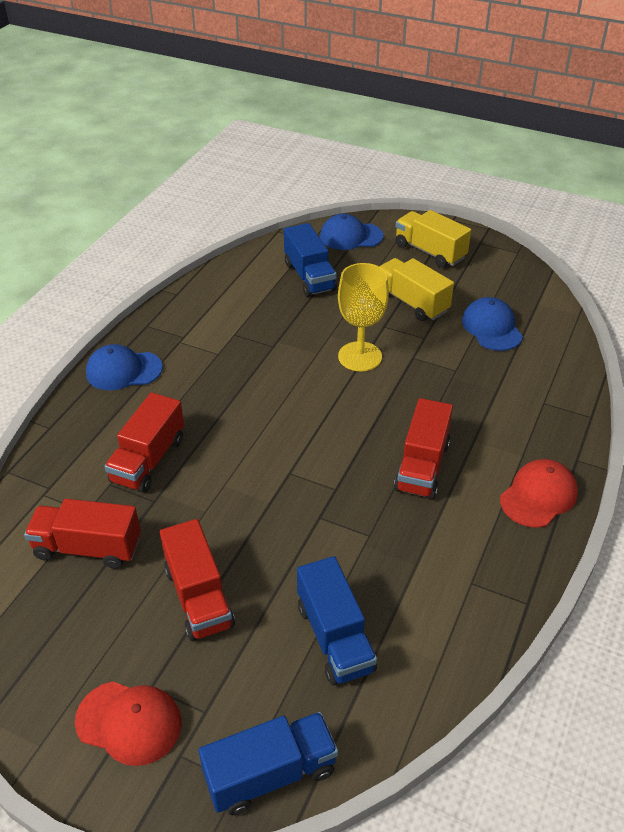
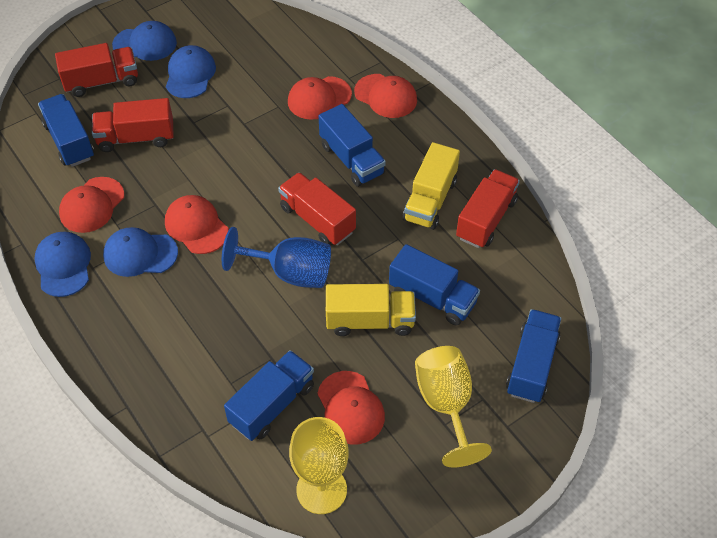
blue cap: [86,344,163,390] [320,214,383,250] [462,297,523,351] = 3 -> [34,232,91,297] [103,227,178,277] [112,21,177,61] [166,45,216,98] = 4
blue goblet: none = 0 -> [222,227,331,288] = 1
blue truck: [199,712,338,815] [284,223,337,297] [297,556,377,685] = 3 -> [38,94,94,167] [224,350,314,441] [319,104,386,187] [389,244,480,326] [506,309,561,403] = 5
red cap: [75,682,182,766] [500,459,578,528] = 2 -> [59,177,124,233] [165,195,229,254] [288,76,352,120] [317,371,385,444] [354,74,417,118] = 5
yellow goblet: [338,263,389,371] = 1 -> [289,417,349,514] [415,346,492,467] = 2

